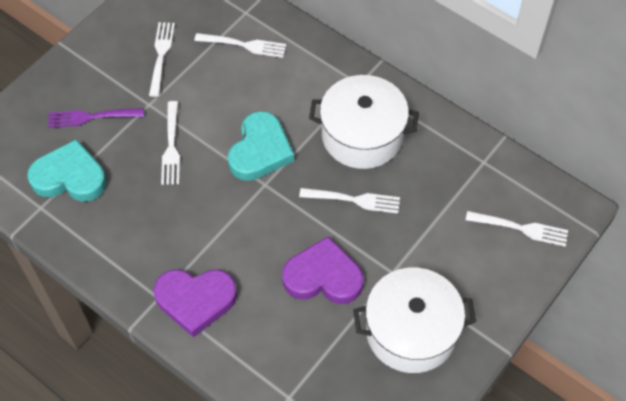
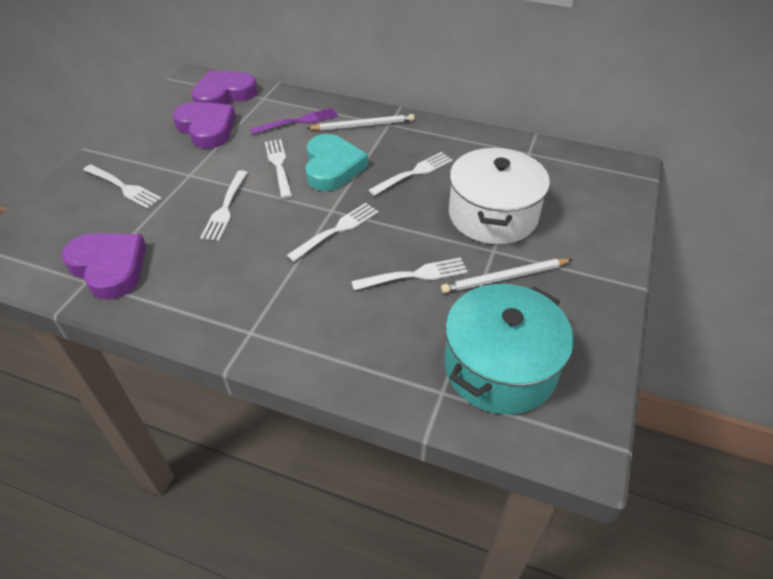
purple heart: [153,269,237,337] [282,236,364,304] = 2 -> [62,233,146,300] [173,102,236,148] [191,71,258,104] = 3
turquoise heart: [27,139,107,202] [227,111,294,181] = 2 -> [305,134,369,191] = 1
turquoise pot: none = 0 -> [444,284,574,414] = 1
white fork: [149,22,175,97] [161,101,180,185] [194,33,286,58] [299,188,400,214] [466,211,568,247] = 5 -> [83,165,162,209] [200,170,248,241] [265,139,292,199] [287,203,379,261] [351,258,468,290] [369,152,453,196] = 6
white pencil: none = 0 -> [306,114,414,131] [441,259,573,293] = 2
white pot: [309,75,419,169] [353,268,476,373] = 2 -> [449,148,550,244] = 1

